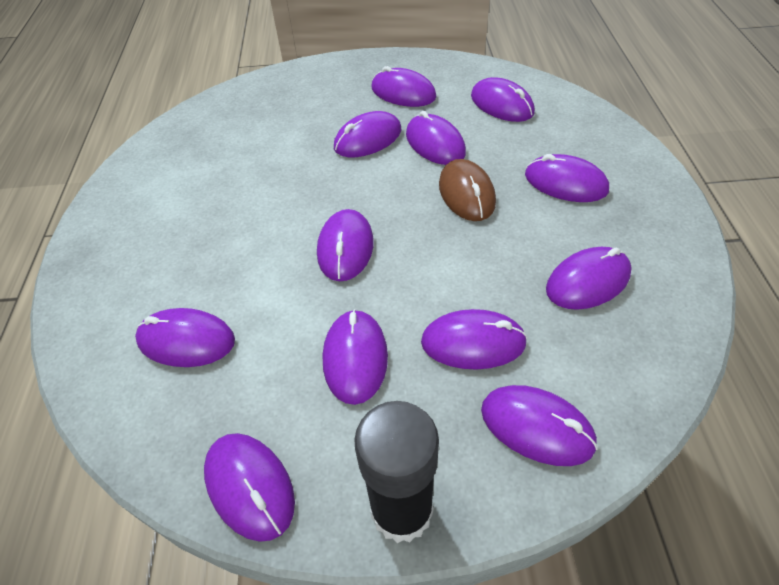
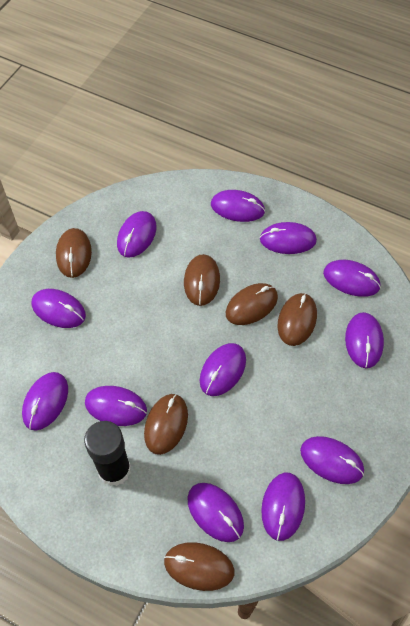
brown mouse: [439,159,496,221] = 1 -> [56,228,92,278] [144,394,188,455] [164,542,234,591] [184,254,220,306] [226,283,278,325] [278,293,317,346] = 6

